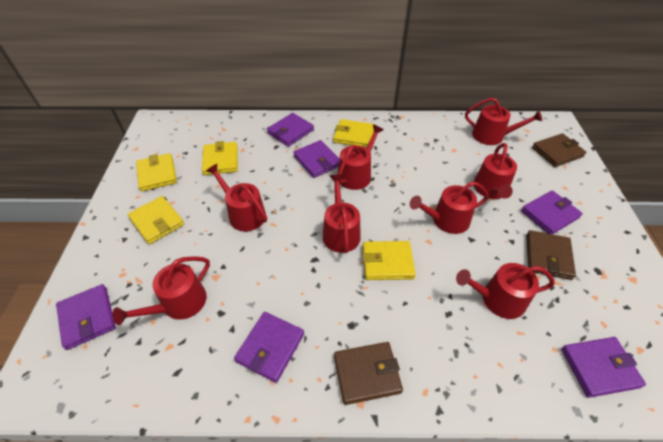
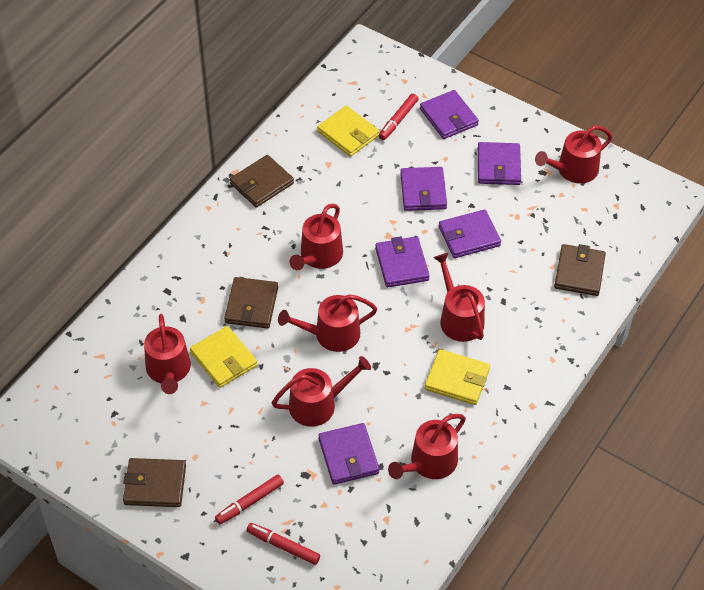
brown wallet: [334,342,403,405] [526,230,576,280] [532,133,587,167] = 3 -> [123,458,186,507] [224,277,278,329] [230,155,294,207] [554,244,606,296] = 4
red marker: none = 0 -> [215,475,284,524] [246,523,320,565] [379,94,418,140] = 3
red watering can: [112,256,210,325] [206,164,267,231] [323,174,361,253] [338,125,384,190] [410,181,489,234] [456,263,555,319] [465,97,542,145] [474,143,517,199] = 8 -> [144,314,191,394] [272,356,371,427] [278,295,377,352] [289,204,343,270] [388,414,466,479] [433,253,485,342] [535,126,613,183] = 7
yellow wallet: [128,196,184,244] [136,153,177,192] [202,141,238,175] [333,119,375,148] [362,241,416,280] = 5 -> [190,326,258,388] [317,106,380,156] [425,349,490,405] = 3

